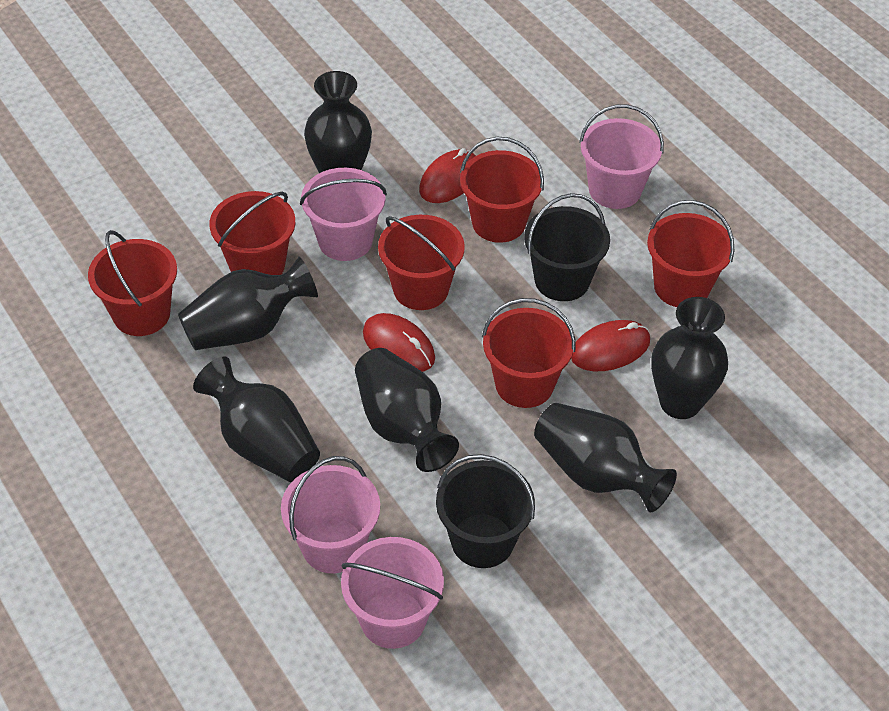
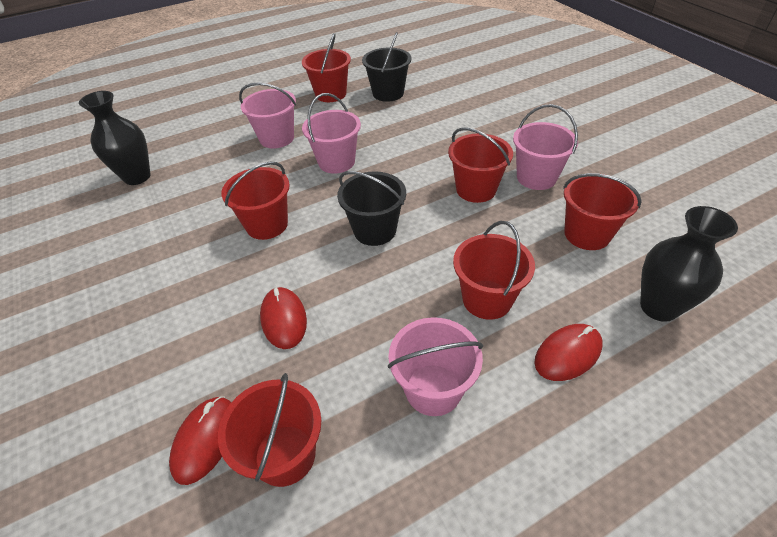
black vase: [178,257,318,350] [193,356,320,482] [304,71,372,173] [355,348,459,472] [534,403,677,512] [651,297,728,419] = 6 -> [79,91,151,185] [640,206,738,322] = 2

